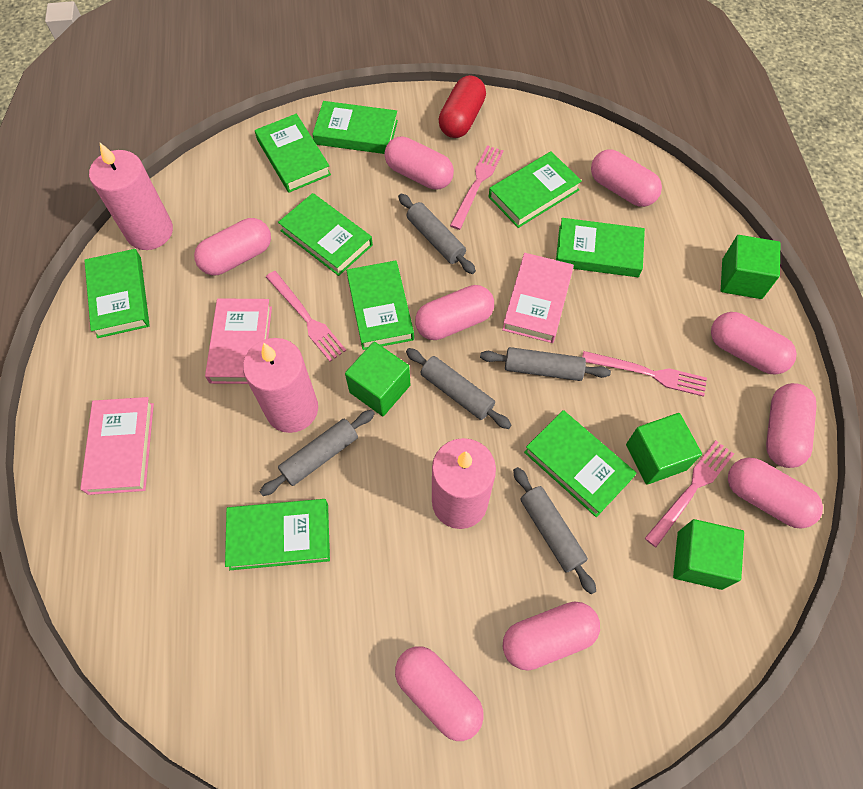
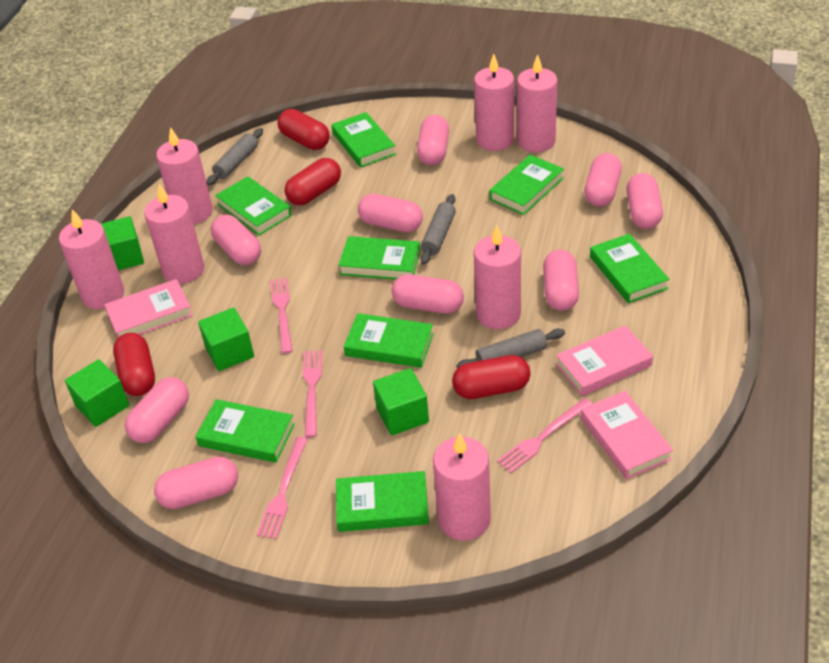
green book: [84,249,150,338] [225,499,330,570] [255,114,331,193] [278,193,373,276] [312,101,398,154] [346,261,414,350] [489,151,582,228] [524,410,637,517] [556,218,645,277] = 9 -> [195,399,295,463] [215,176,292,236] [331,112,396,168] [336,471,429,532] [338,236,420,280] [344,313,434,368] [489,154,564,215] [590,234,670,303] = 8
grey rolling pin: [260,410,375,496] [398,194,476,274] [406,348,511,429] [480,347,611,381] [513,467,596,594] = 5 -> [206,128,263,185] [421,194,456,265] [456,329,565,368] = 3
pink candle: [89,143,173,250] [243,338,318,433] [432,438,496,529] = 3 -> [59,209,124,309] [144,184,204,284] [156,127,213,224] [433,433,491,541] [474,54,514,151] [474,226,521,329] [517,54,557,152] = 7
red capsule: [439,75,486,138] = 1 -> [113,333,155,396] [278,109,329,150] [285,158,341,205] [452,355,531,399] = 4

